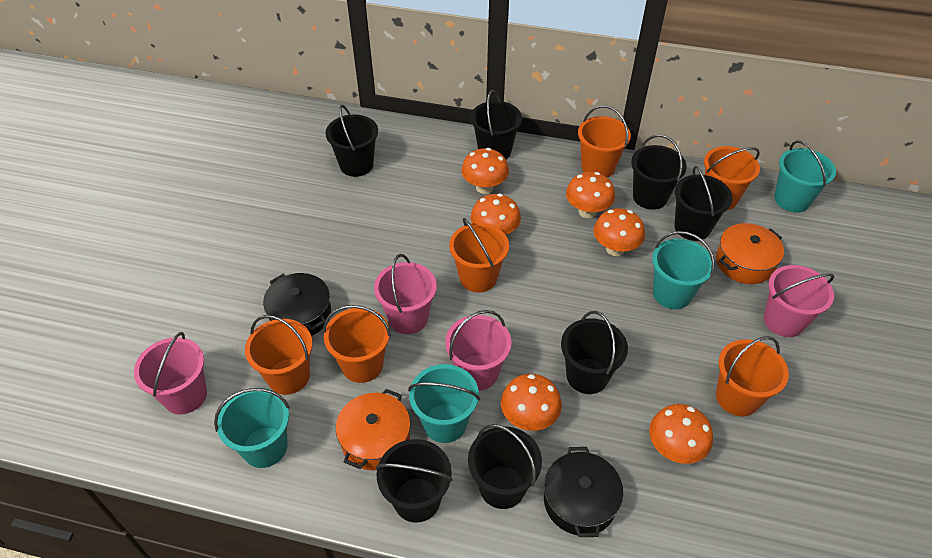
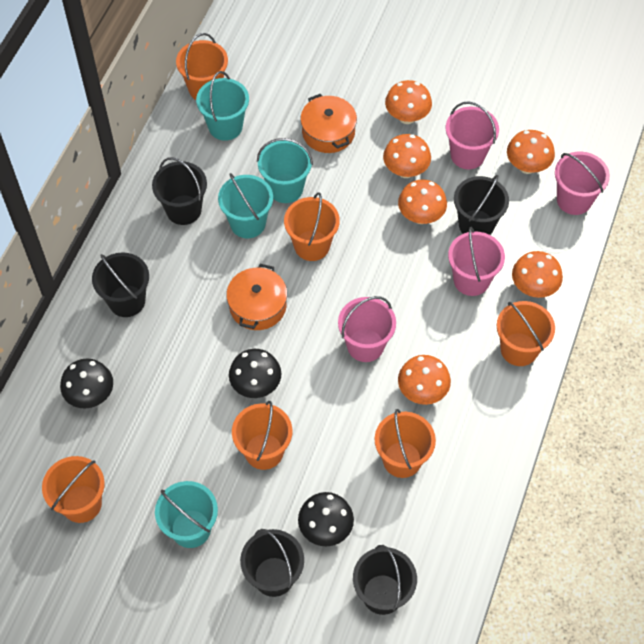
black bucket: [326,105,378,177] [376,439,453,523] [468,424,542,509] [470,90,522,159] [561,311,628,394] [631,134,687,210] [674,166,733,241] = 7 -> [92,252,149,317] [152,157,207,225] [240,529,304,597] [353,545,417,615] [454,175,509,235] = 5
black mushroom: none = 0 -> [60,359,113,408] [229,349,281,398] [298,492,354,546] = 3
black pot: [263,273,331,336] [544,447,623,537] = 2 -> none = 0

